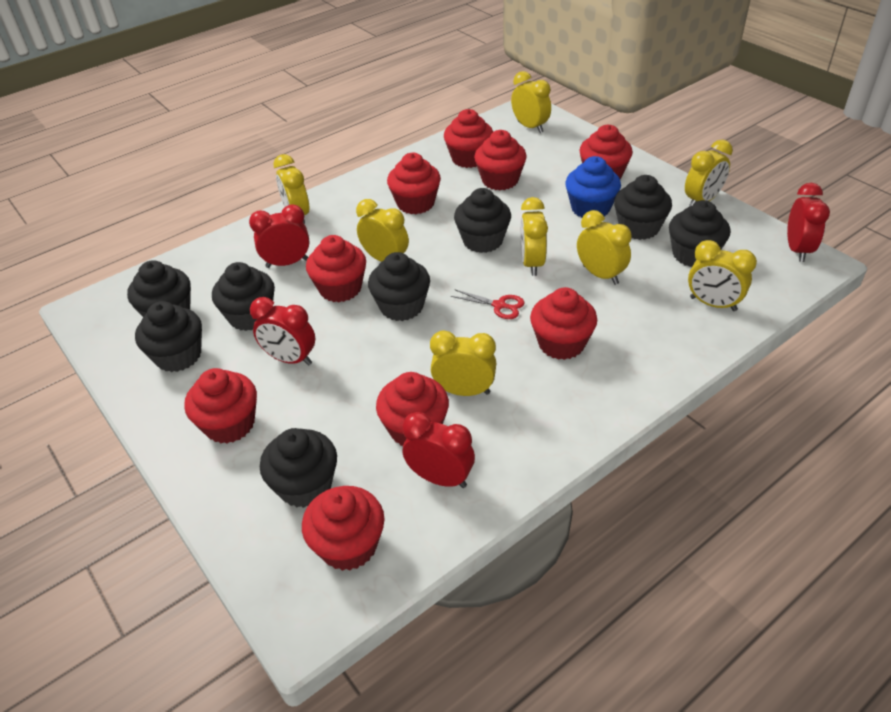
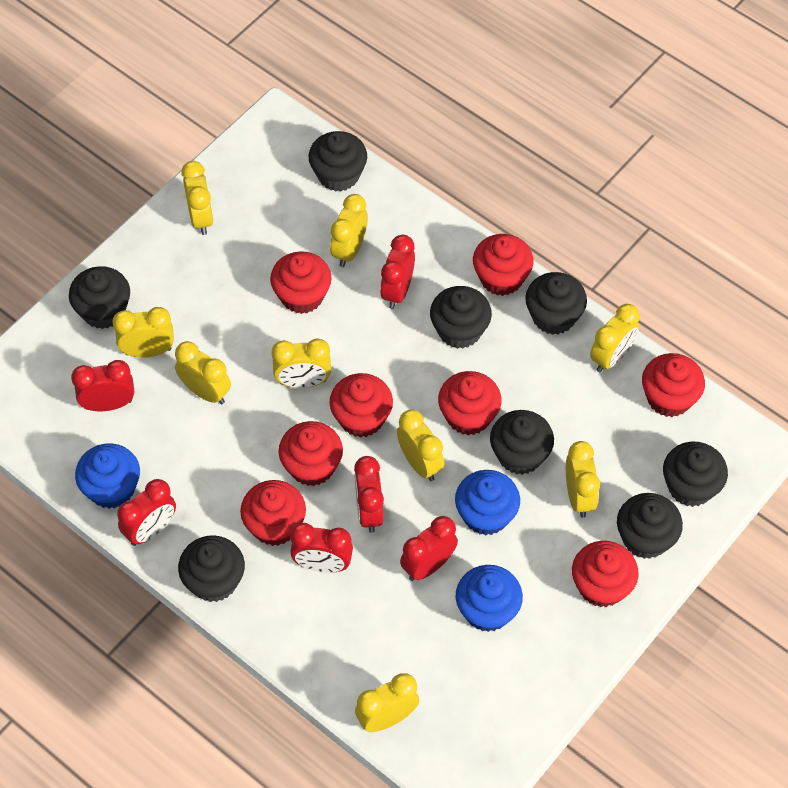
blue cupcake: [565,156,621,218] = 1 -> [75,443,140,509] [455,470,520,536] [456,565,523,632] = 3
red clock: [249,205,310,268] [250,297,315,366] [402,412,475,488] [787,183,830,262] = 4 -> [71,360,134,411] [117,479,176,546] [290,523,353,573] [354,456,384,533] [380,235,415,309] [400,516,458,581] = 6
red cupcake: [184,368,257,443] [302,486,385,571] [306,235,366,302] [376,372,449,446] [387,153,441,214] [444,109,493,168] [474,130,527,190] [530,287,597,360] [579,125,633,179] = 9 -> [240,480,306,546] [270,251,332,314] [278,421,343,486] [329,373,393,438] [438,371,502,435] [473,234,534,296] [572,541,639,607] [642,353,705,417] = 8
red scissors: [451,290,525,319] = 1 -> none = 0
yellow clock: [273,154,309,224] [356,199,409,262] [430,330,496,396] [511,71,551,133] [520,197,548,276] [577,210,632,285] [685,140,733,207] [688,240,757,311] = 8 -> [112,307,174,358] [175,341,231,404] [181,161,214,235] [271,339,331,388] [330,194,368,267] [355,673,419,732] [397,410,444,481] [566,441,600,518] [590,304,640,372] = 9

